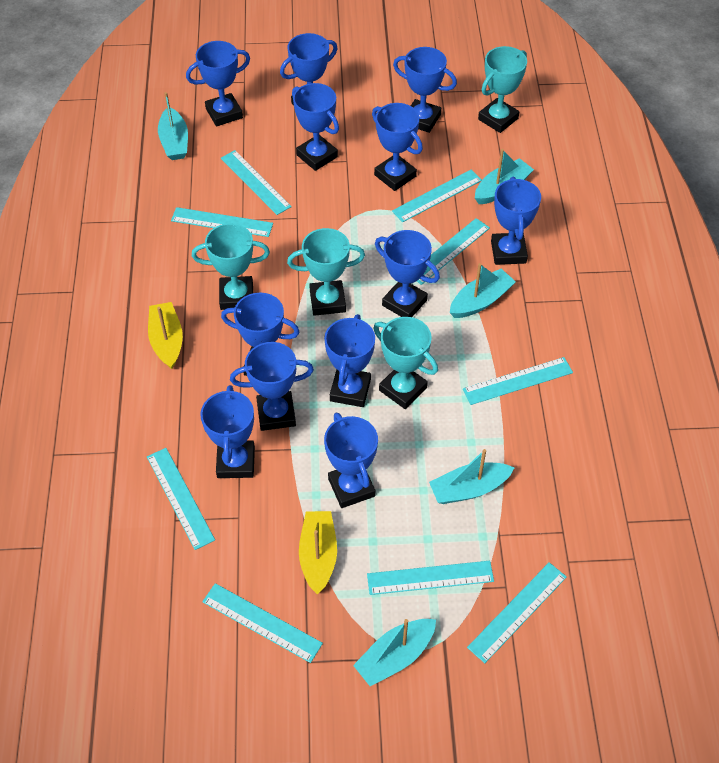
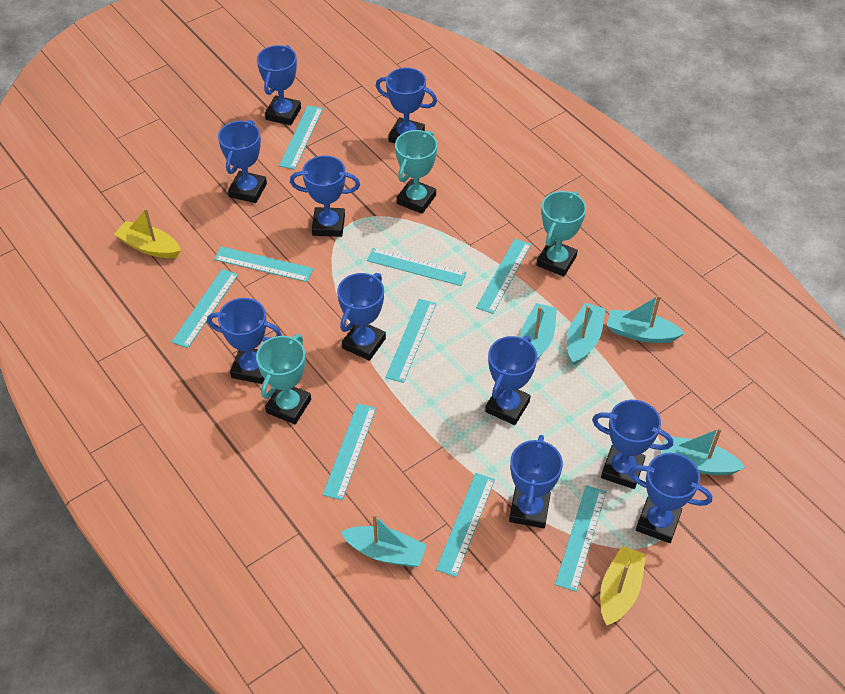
blue trophy: [186,41,250,127] [200,385,255,478] [221,292,300,376] [230,342,314,431] [280,33,338,106] [292,83,339,171] [324,314,375,407] [324,412,378,508] [372,103,423,191] [375,230,440,317] [393,47,457,133] [491,177,541,265] = 12 -> [207,298,282,384] [218,120,267,203] [257,45,301,125] [290,155,360,237] [337,273,386,361] [376,68,437,143] [485,336,537,425] [509,435,563,528] [592,400,673,489] [629,453,712,543] = 10
turquoise trophy: [192,223,270,310] [287,228,365,316] [373,317,438,409] [478,46,527,133] = 4 -> [256,334,311,424] [395,130,437,214] [537,191,586,276] = 3

